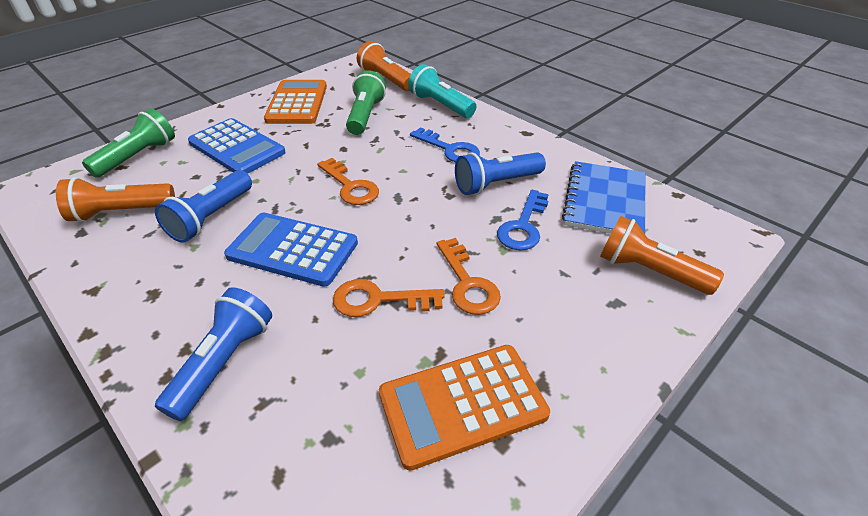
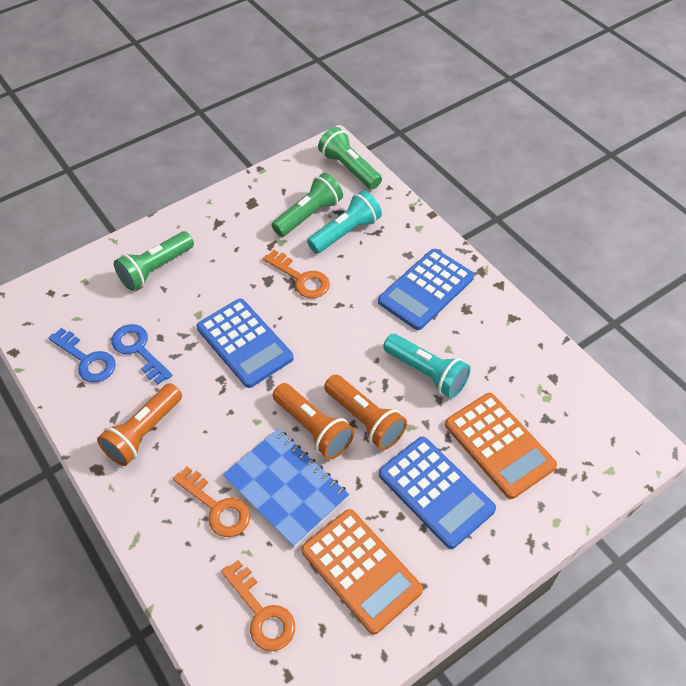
blue calculator: [188,118,286,174] [224,212,358,287] = 2 -> [197,298,294,388] [378,249,474,330] [379,437,496,549] = 3
blue flashlight: [155,170,252,243] [155,287,272,421] [455,152,546,195] = 3 -> none = 0
green flashlight: [82,108,175,178] [346,70,386,135] = 2 -> [114,231,194,290] [272,173,343,237] [318,127,382,190] = 3
turquoise flashlight: [408,64,476,118] = 1 -> [307,190,382,254] [383,334,471,398] = 2

